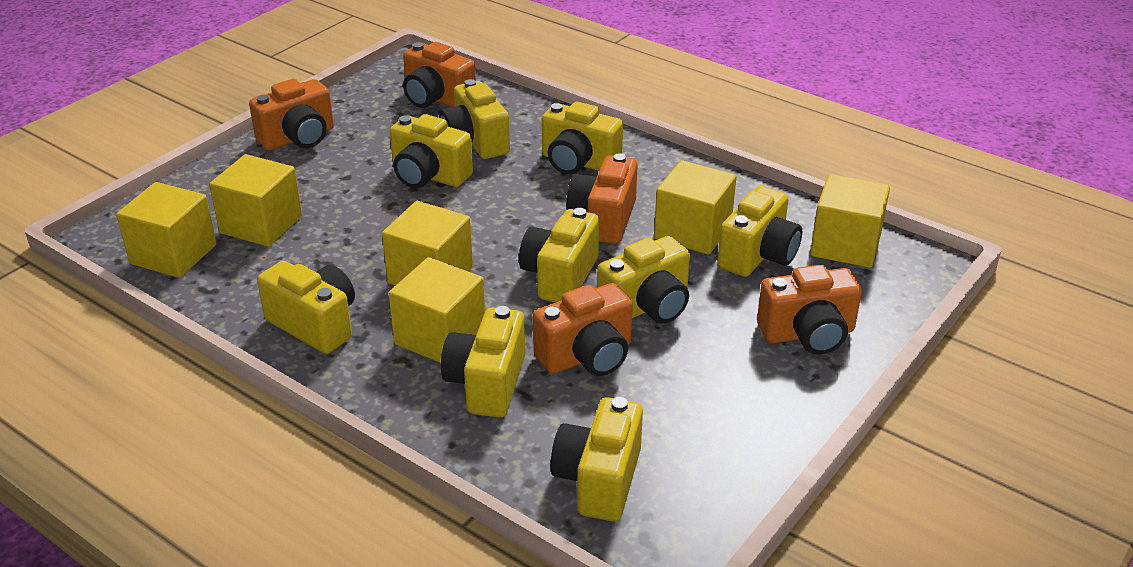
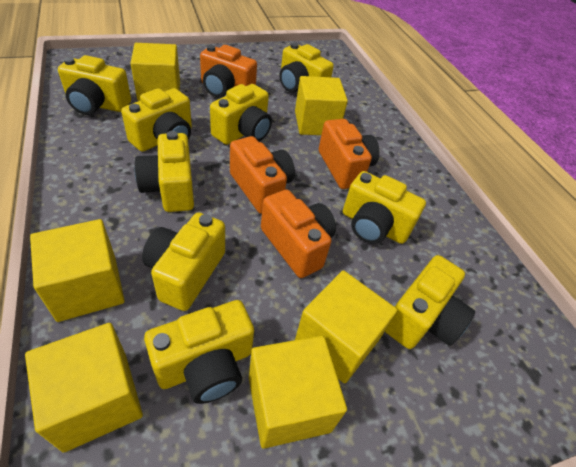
orange camera: [249,79,334,150] [403,42,476,108] [533,283,633,376] [567,153,638,244] [757,265,862,354] = 5 -> [200,45,257,98] [230,136,295,214] [261,190,336,278] [319,119,379,189] = 4

